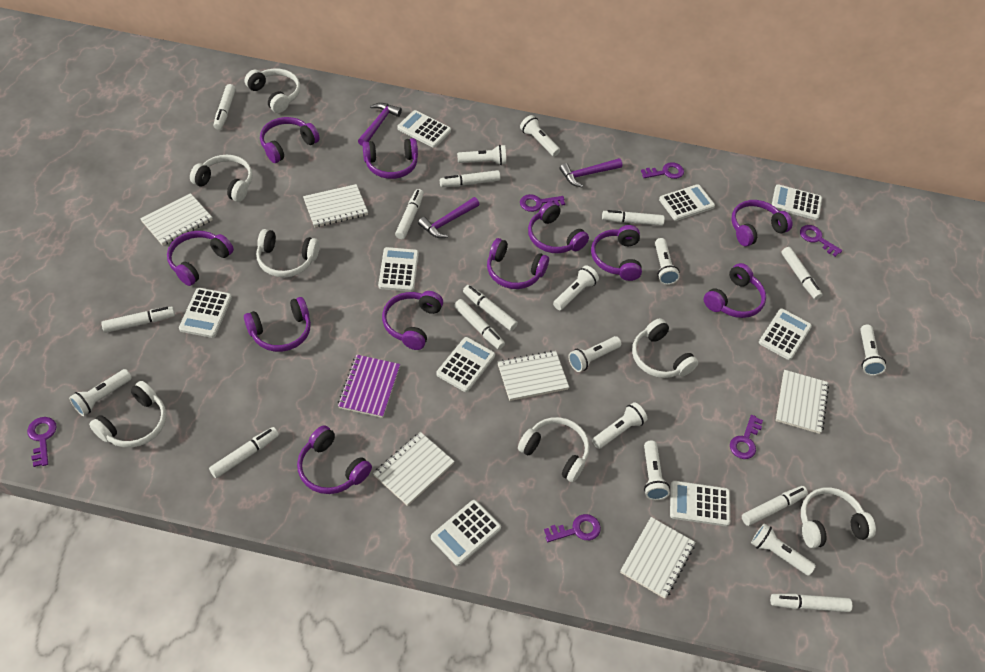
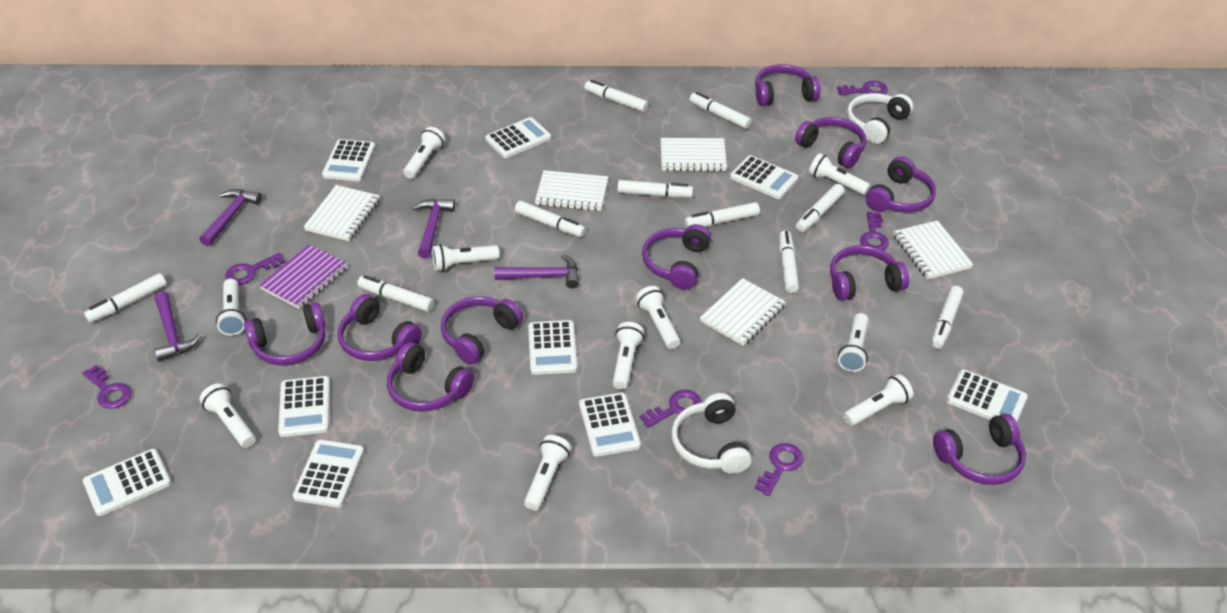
purple hammer: [358,103,402,146] [418,197,480,238] [560,158,622,187] = 3 -> [154,291,201,362] [200,189,262,246] [413,199,455,259] [494,254,579,289] = 4
purple headphones: [167,231,234,286] [244,297,311,352] [260,117,320,163] [297,425,372,494] [363,138,418,179] [382,291,443,350] [487,238,549,289] [528,201,589,253] [591,225,642,281] [703,263,766,318] [731,200,793,247] = 11 -> [244,302,326,365] [337,294,422,361] [387,342,474,412] [441,297,523,365] [642,224,711,290] [755,64,820,106] [795,117,866,168] [830,245,909,301] [866,156,936,213] [933,414,1026,485] = 10
white headphones: [89,381,166,448] [190,155,253,202] [245,69,300,113] [256,229,320,278] [518,417,590,482] [632,318,698,378] [801,487,876,548] = 7 -> [671,393,752,474] [847,93,914,144] = 2
white marker: [101,306,175,333] [209,427,279,478] [214,84,236,130] [395,189,424,239] [440,170,500,187] [454,299,505,350] [463,285,518,331] [602,210,665,226] [742,486,808,526] [770,593,852,612] [781,247,822,300] = 11 -> [84,273,167,323] [357,275,434,312] [515,201,586,237] [585,80,648,112] [617,180,693,198] [685,202,760,228] [689,92,752,129] [779,230,799,293] [796,184,845,232] [931,286,964,349] = 10
white notebook: [140,193,213,246] [303,184,368,227] [373,432,455,506] [498,350,569,401] [620,517,695,599] [776,370,829,434] = 6 -> [304,185,380,241] [535,170,608,211] [660,138,727,172] [700,278,786,346] [893,220,973,279] = 5

